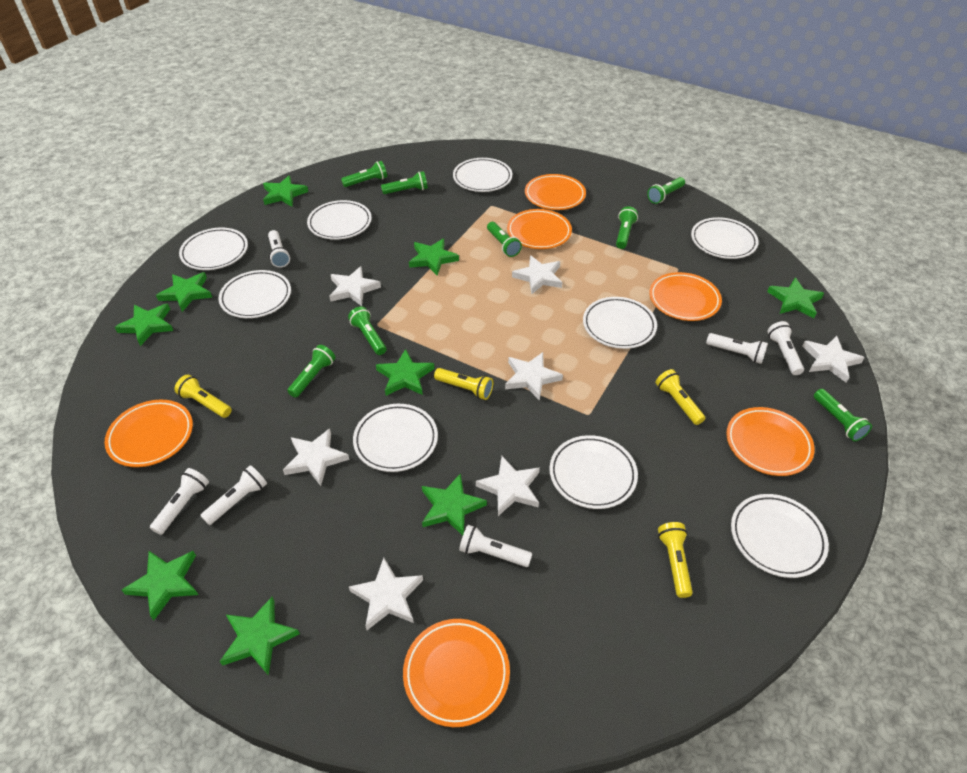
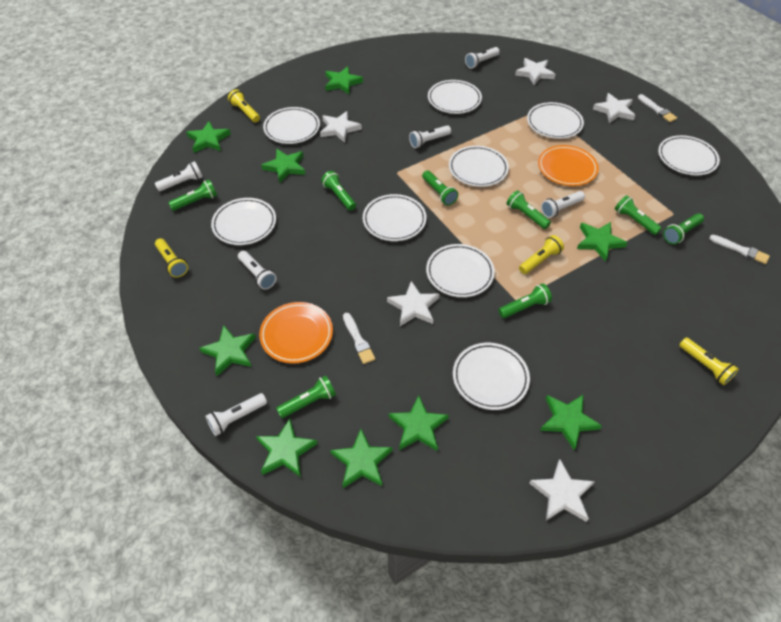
orange plate: [104,400,193,467] [403,619,510,727] [507,209,572,249] [525,174,586,210] [649,272,722,321] [726,407,815,476] = 6 -> [259,302,333,364] [538,145,599,186] = 2
white brush: none = 0 -> [343,313,375,364] [638,94,677,122] [709,235,770,264] = 3
white star: [283,428,350,486] [329,266,381,306] [349,558,423,630] [476,456,540,516] [505,352,563,401] [512,255,562,294] [802,336,865,383] = 7 -> [320,111,362,142] [387,281,439,326] [515,58,555,85] [529,459,595,522] [593,93,635,123] = 5

